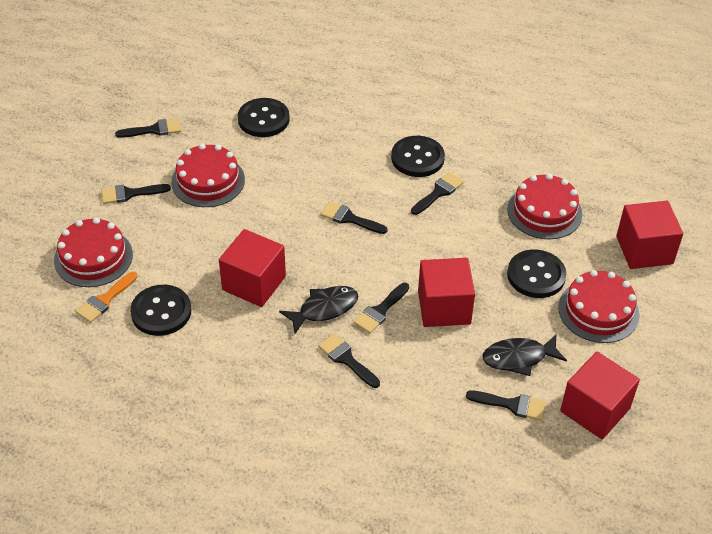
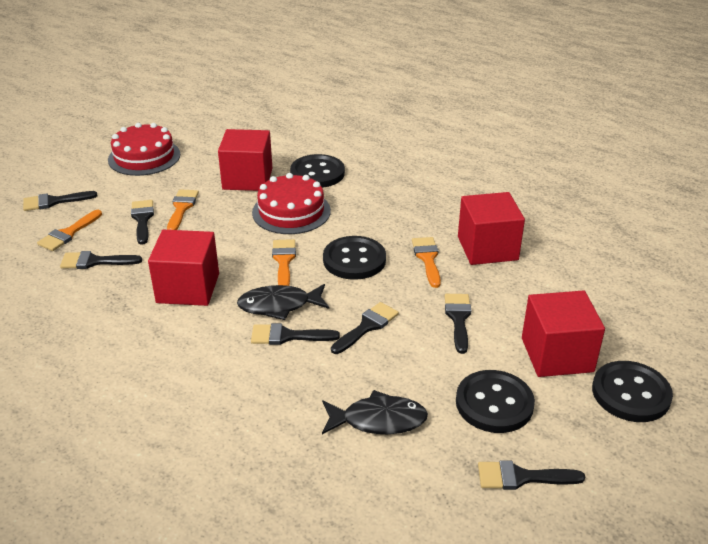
orange brush: [76,272,137,323] = 1 -> [37,210,102,251] [167,189,199,230] [272,239,296,286] [412,237,441,288] = 4
red cake: [54,217,133,287] [171,144,245,207] [507,173,582,239] [559,270,640,343] = 4 -> [108,123,180,176] [252,173,331,234] = 2

